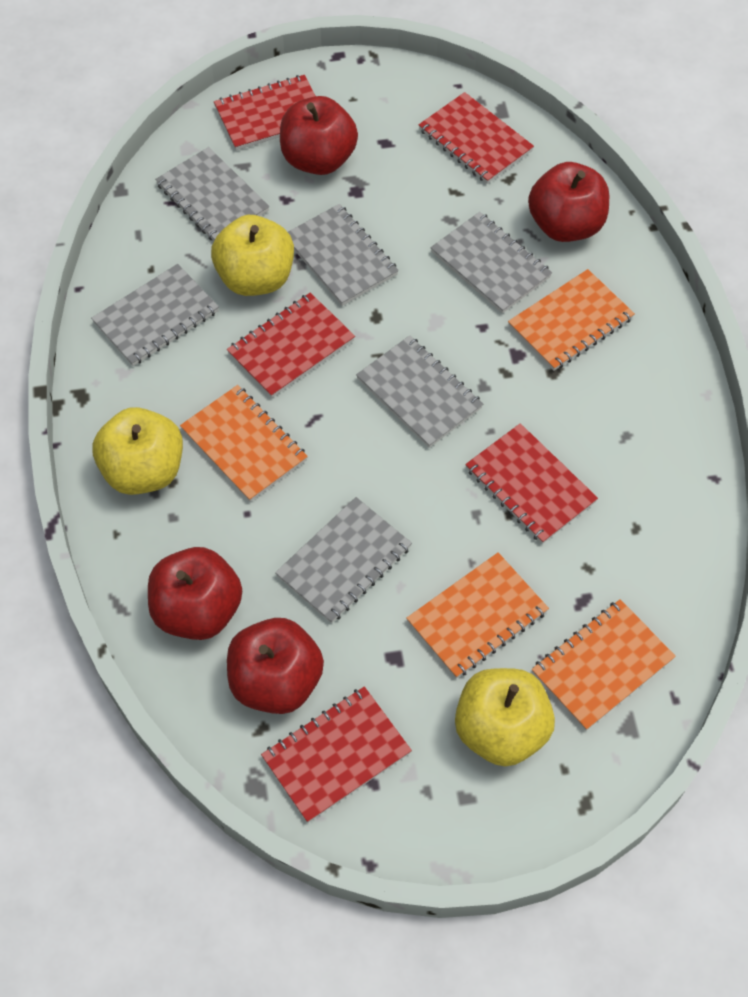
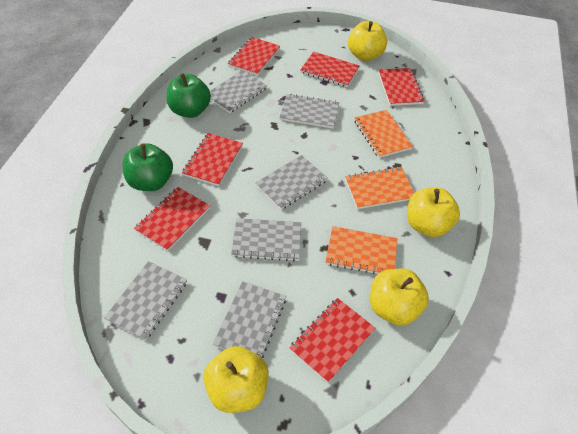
green apple: none = 0 -> [122,143,173,191] [167,73,211,118] = 2
orange notebook: [180,385,308,502] [406,552,549,678] [508,269,635,371] [531,599,676,731] = 4 -> [326,226,398,274] [345,167,414,209] [354,110,413,158] = 3
red apple: [148,547,242,640] [227,618,324,714] [280,96,358,175] [528,162,609,242] = 4 -> none = 0
red notebook: [214,75,316,150] [227,293,355,398] [261,686,412,823] [419,92,534,184] [465,423,598,544] = 5 -> [134,187,210,251] [182,133,243,186] [228,37,280,76] [289,298,375,383] [301,52,359,87] [378,68,424,106] = 6
yellow apple: [93,407,183,495] [211,215,294,296] [455,668,555,767] = 3 -> [203,346,269,413] [348,21,387,61] [370,268,429,326] [407,188,460,237] = 4

